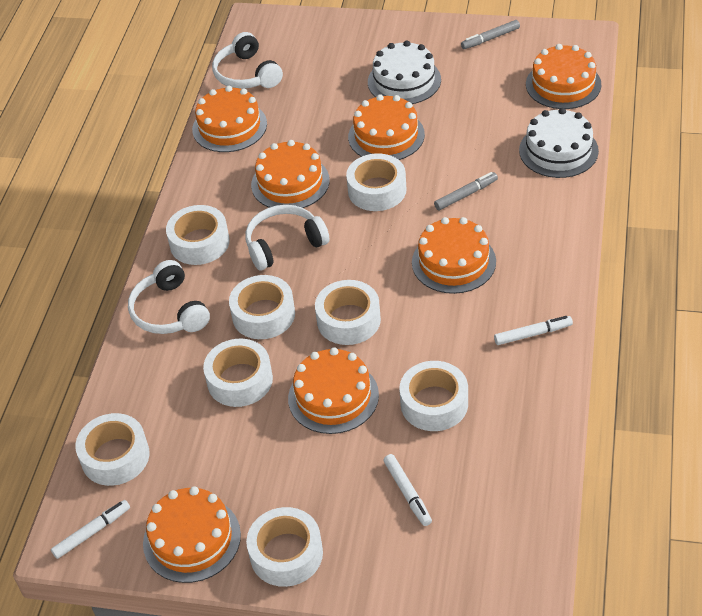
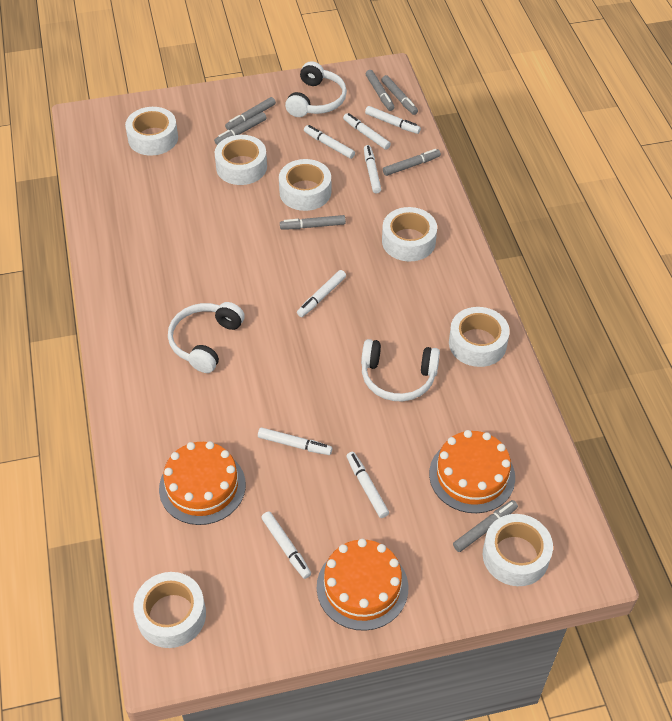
grey marker: [434,172,498,210] [461,20,520,49] = 2 -> [214,112,267,145] [225,97,276,130] [280,215,346,229] [366,70,395,111] [382,75,418,115] [383,149,441,176] [453,500,518,552] = 7
orange cake: [143,486,241,583] [192,86,267,152] [251,140,330,208] [288,347,379,434] [348,94,425,160] [412,217,496,294] [526,44,601,109] = 7 -> [159,441,246,525] [317,539,408,631] [429,430,515,513] = 3
white cake: [368,41,441,104] [519,108,599,178] = 2 -> none = 0
white marker: [51,500,130,559] [383,454,432,526] [494,316,573,345] = 3 -> [258,427,333,455] [261,511,311,579] [297,270,346,317] [304,125,355,159] [343,113,391,150] [346,452,389,518] [364,145,381,193] [365,106,421,134] = 8
white tape: [75,413,150,486] [166,205,230,265] [203,339,273,407] [229,275,295,339] [246,507,323,587] [315,280,381,345] [346,153,406,211] [399,361,468,431] = 8 -> [125,107,178,156] [133,572,206,648] [215,135,267,185] [279,159,331,211] [382,207,437,261] [449,307,510,367] [483,514,553,586] = 7

